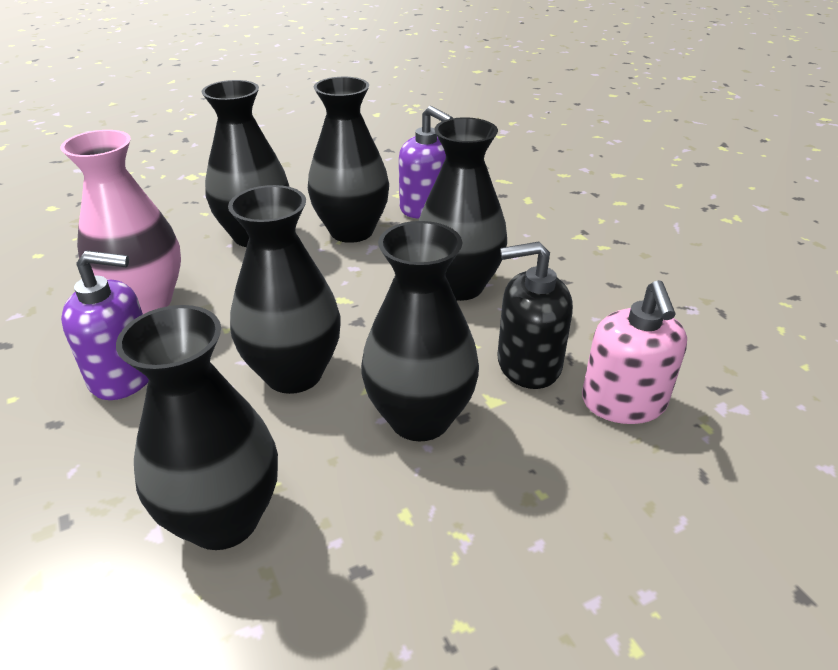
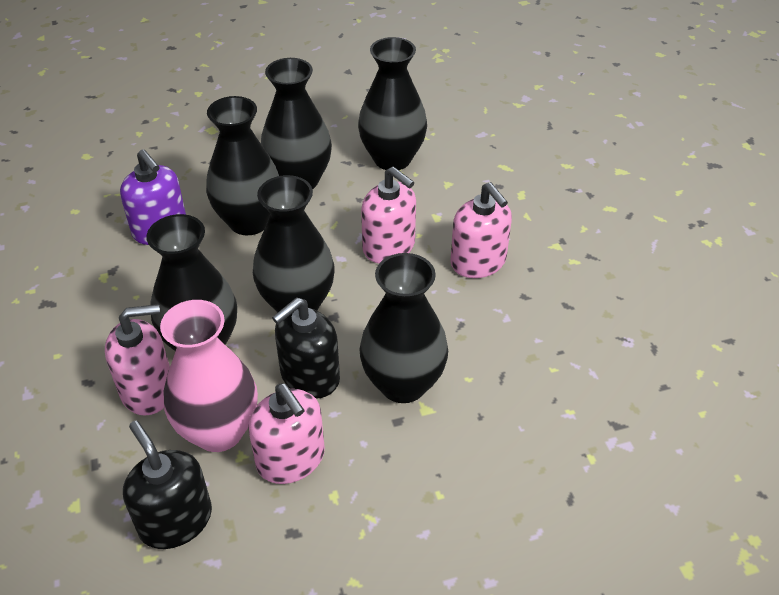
black soap dispenser: [497,242,573,389] = 1 -> [123,421,212,549] [272,297,340,399] = 2
pink soap dispenser: [582,280,687,424] = 1 -> [105,304,170,416] [248,384,325,484] [361,166,416,264] [450,182,512,278] = 4
purple soap dispenser: [61,250,149,400] [399,106,453,218] = 2 -> [120,149,186,245] = 1

